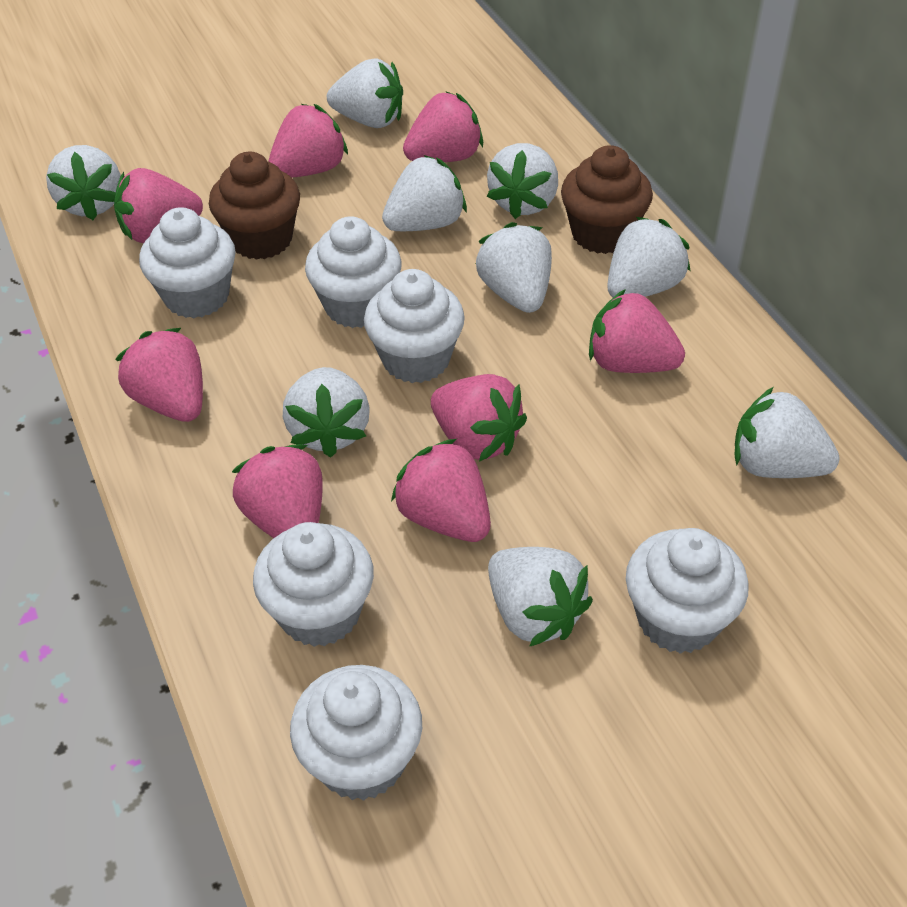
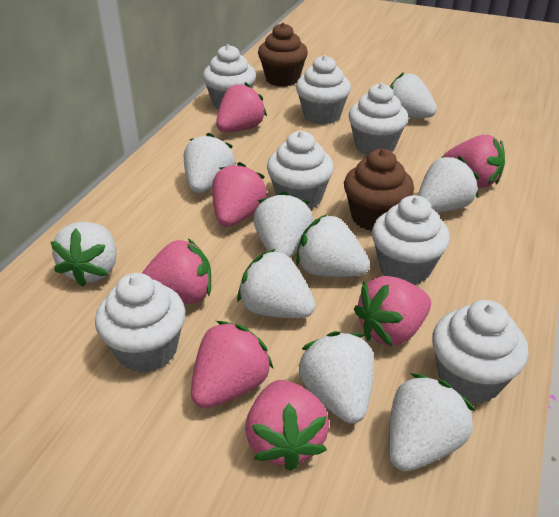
pink strawberry: [114,168,203,243] [115,328,203,422] [232,444,323,538] [268,104,348,177] [391,439,491,542] [403,92,483,162] [431,374,527,462] [589,289,685,373] = 8 -> [142,239,211,304] [191,321,273,408] [212,162,267,227] [216,82,267,132] [245,380,329,471] [354,276,431,346] [443,135,505,188] = 7
white cupcake: [139,207,236,318] [253,522,374,647] [290,665,422,801] [305,216,402,328] [364,269,465,383] [626,528,748,654] = 6 -> [95,273,185,373] [203,44,256,110] [267,131,334,209] [296,55,351,124] [348,83,408,155] [372,195,450,285] [432,300,528,404] = 7

